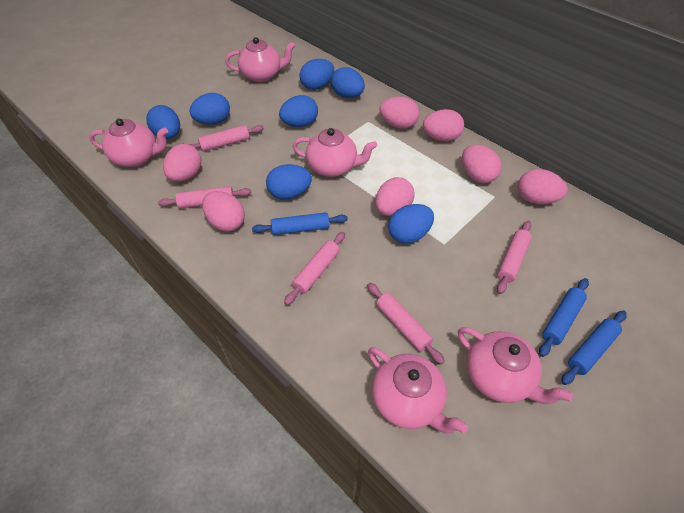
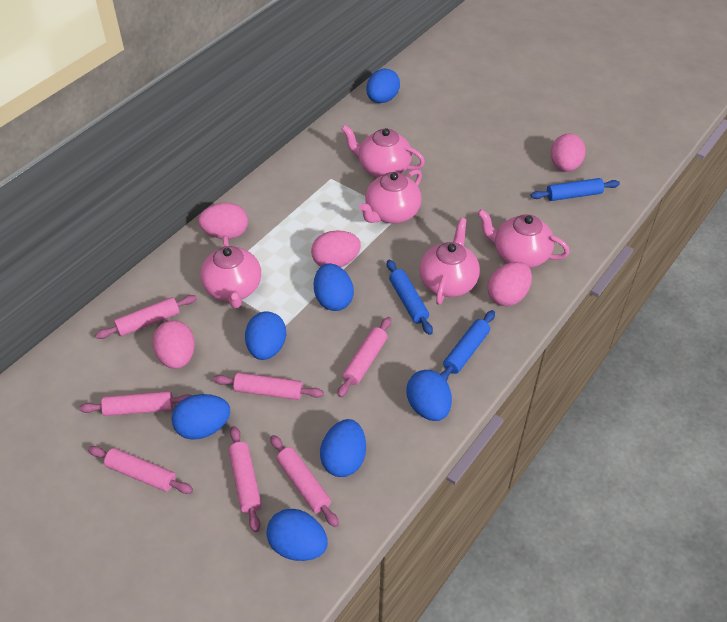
pink egg: [163,144,201,182] [202,191,245,232] [375,177,415,216] [379,97,420,129] [423,109,464,141] [462,145,502,183] [518,169,567,204] = 7 -> [153,320,195,369] [198,203,248,239] [311,230,361,267] [487,262,532,306] [551,134,586,172] = 5
pink rolling pin: [158,186,251,208] [188,125,264,151] [284,232,345,305] [367,283,445,364] [497,220,532,294] = 5 -> [79,391,193,416] [88,446,193,494] [95,295,197,339] [213,373,324,400] [228,426,262,532] [270,435,339,527] [338,317,391,397] = 7

